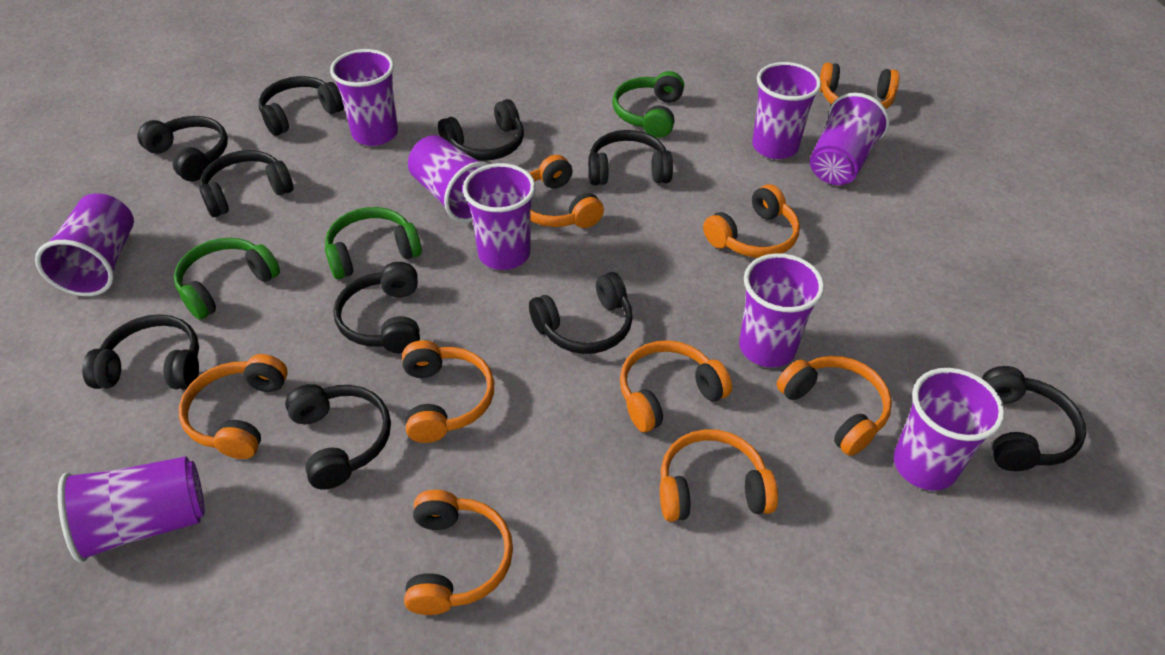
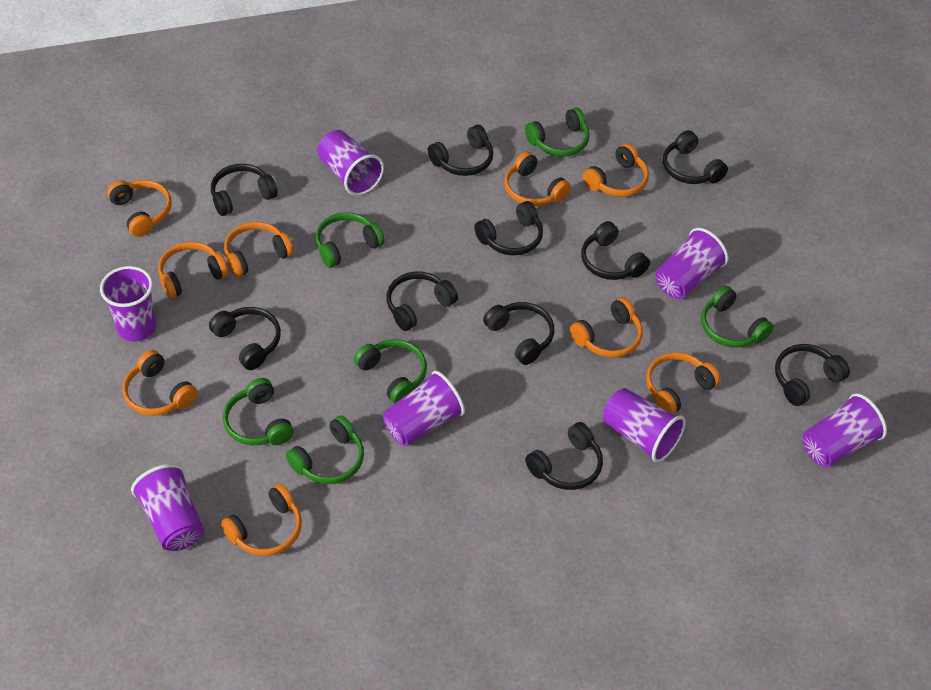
green headphones: [174,238,280,320] [325,207,422,279] [612,71,684,138] = 3 -> [223,378,294,445] [286,415,364,484] [315,212,385,268] [354,339,427,403] [525,107,590,157] [701,286,774,347] = 6
purple cup: [35,193,134,296] [58,456,205,563] [330,49,398,146] [408,135,489,223] [463,163,536,270] [739,253,824,367] [752,62,821,159] [810,93,889,185] [894,368,1005,491] = 9 -> [100,266,156,342] [131,464,204,551] [317,130,384,196] [383,371,465,446] [603,388,686,463] [655,228,728,299] [803,393,887,467] = 7

